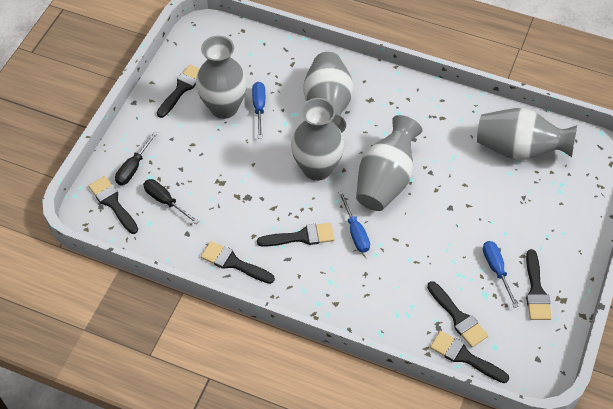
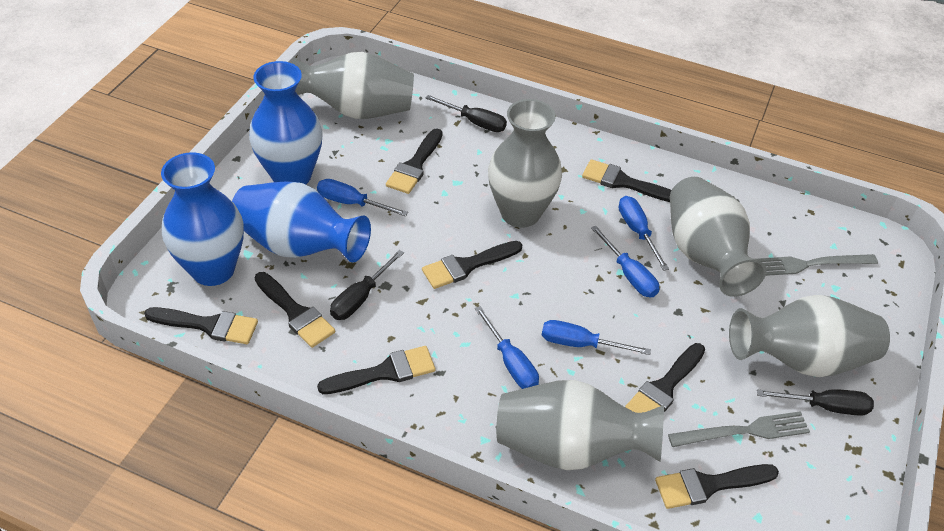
black brush: [88,176,138,234] [157,65,199,118] [201,241,275,284] [257,223,334,247] [427,281,488,347] [430,331,509,383] [526,249,552,320] = 7 -> [144,307,258,344] [254,272,335,348] [317,346,435,394] [386,129,443,194] [422,241,522,289] [582,159,672,202] [625,343,705,413] [655,464,779,509] = 8
black screwdriver: [115,131,158,185] [143,179,199,224] = 2 -> [330,250,404,320] [426,95,507,132] [757,389,874,416] = 3
blue screwdriver: [252,82,265,138] [338,191,370,253] [483,241,519,308] = 3 -> [317,179,408,217] [475,306,539,389] [542,320,651,355] [591,226,659,297] [619,196,669,271] = 5
blue vase: none = 0 -> [161,152,244,286] [232,181,371,263] [249,61,322,184] = 3
grey fork: none = 0 -> [668,411,810,447] [756,254,878,276] = 2

